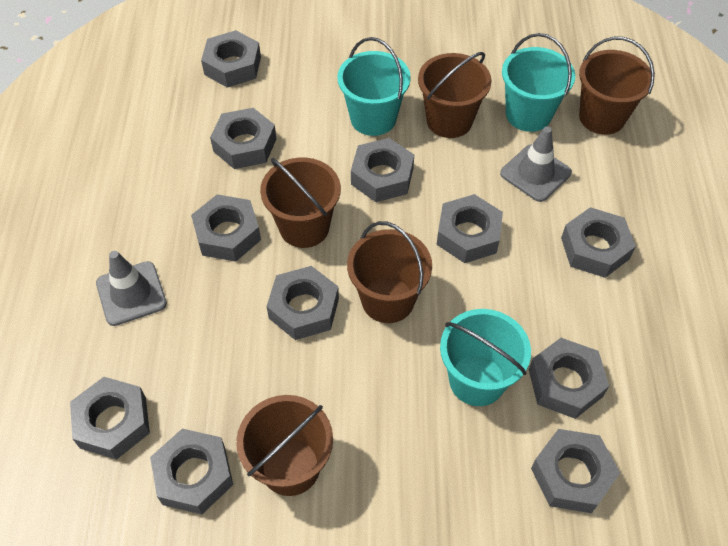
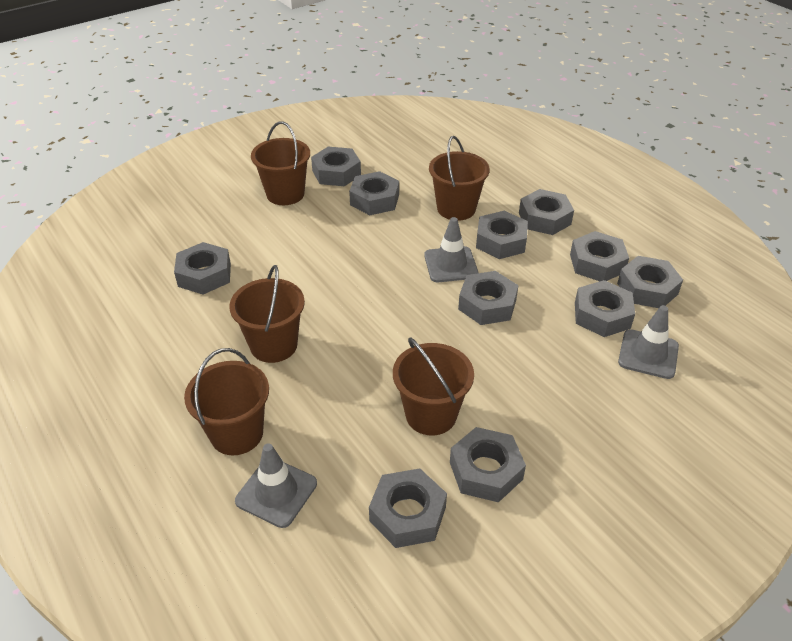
grey traffic cone: [96,251,167,326] [500,126,572,202] = 2 -> [235,443,317,528] [424,217,478,282] [618,305,679,379] = 3
turquoise bucket: [338,37,411,136] [440,309,531,406] [502,33,575,132] = 3 -> none = 0

